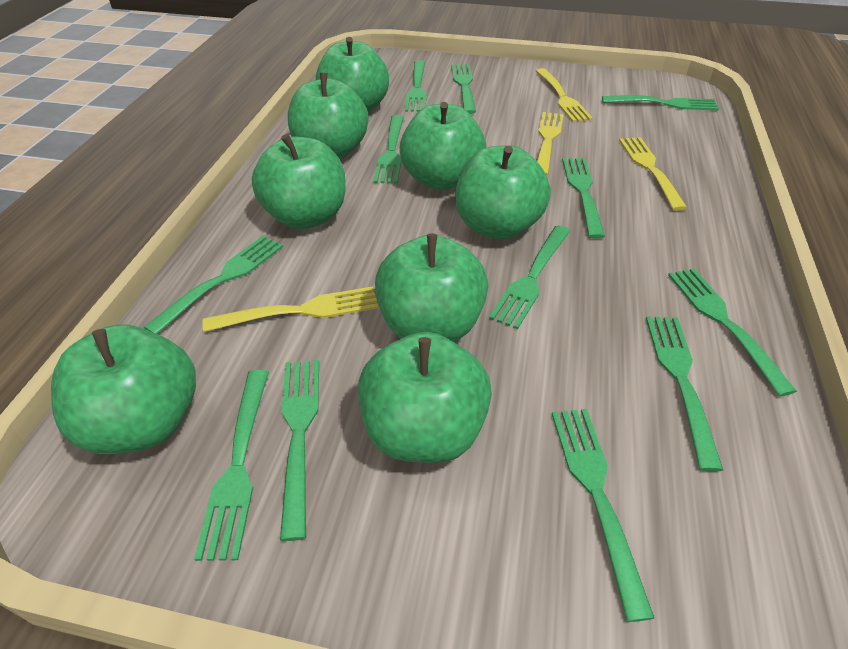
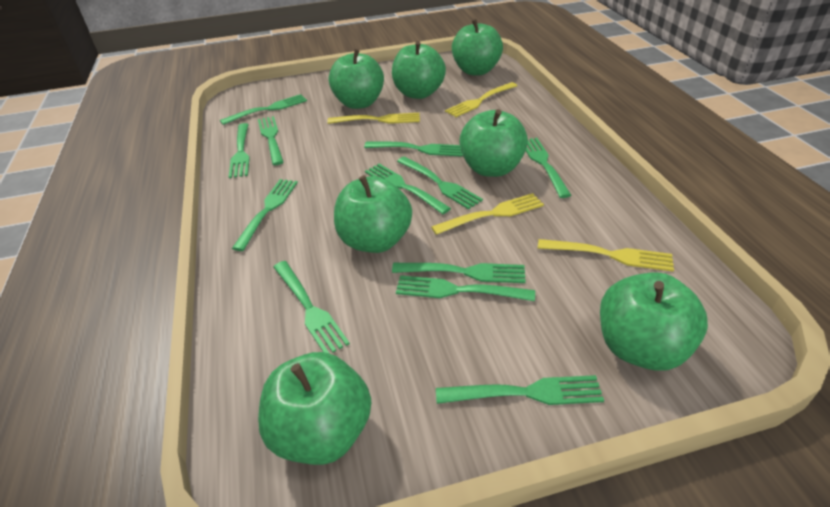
green apple: [51,324,196,454] [252,134,346,229] [288,73,368,159] [316,37,389,112] [358,332,492,463] [375,233,488,342] [400,102,486,190] [455,145,551,240] = 8 -> [258,352,371,465] [329,49,384,109] [334,175,412,253] [392,41,446,99] [452,19,503,75] [459,109,528,177] [600,272,708,371] = 7

